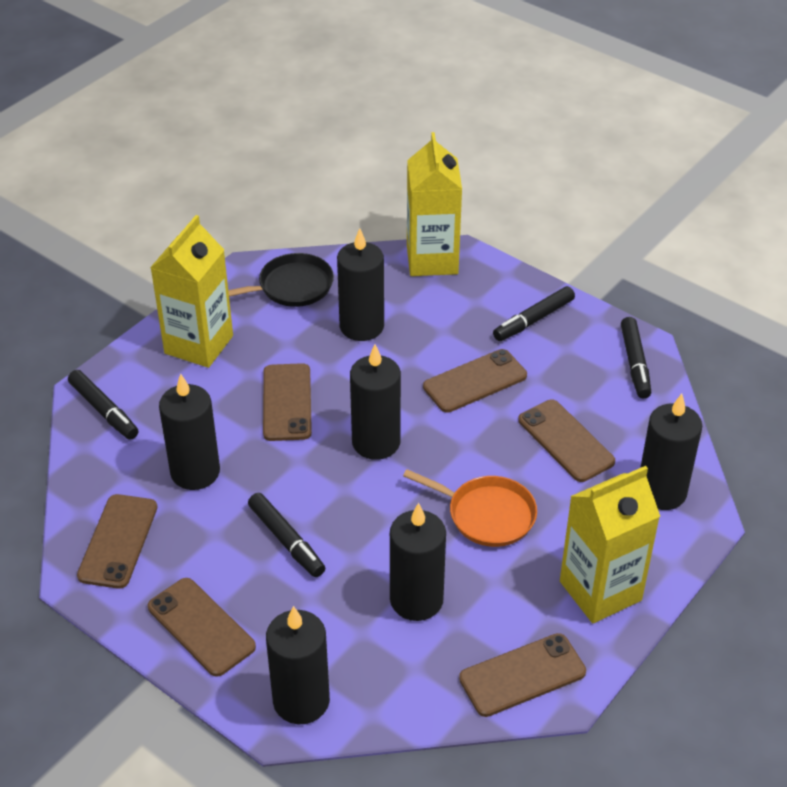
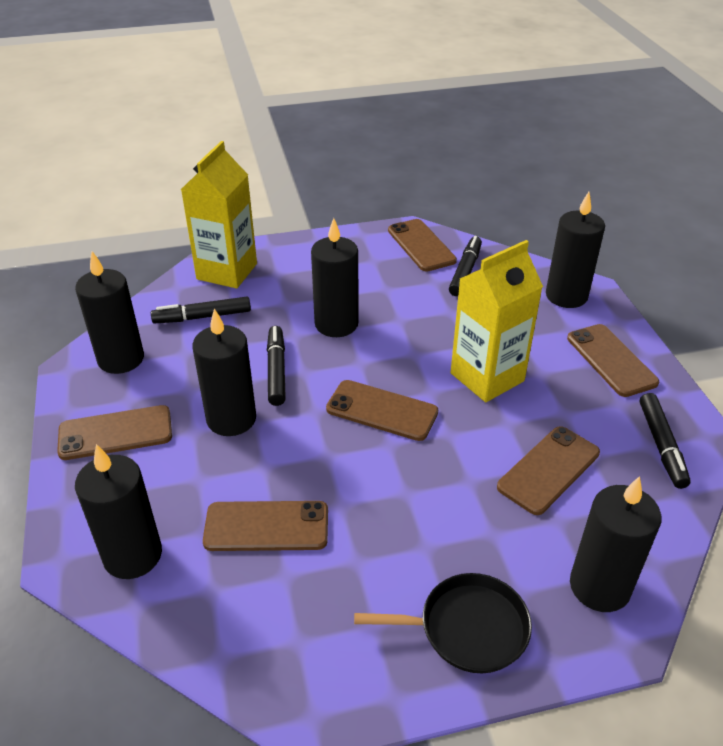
orange pan: [403,469,537,547] = 1 -> none = 0
yellow carton: [150,215,233,368] [407,132,462,276] [560,466,660,623] = 3 -> [181,141,257,289] [451,240,543,402] = 2

